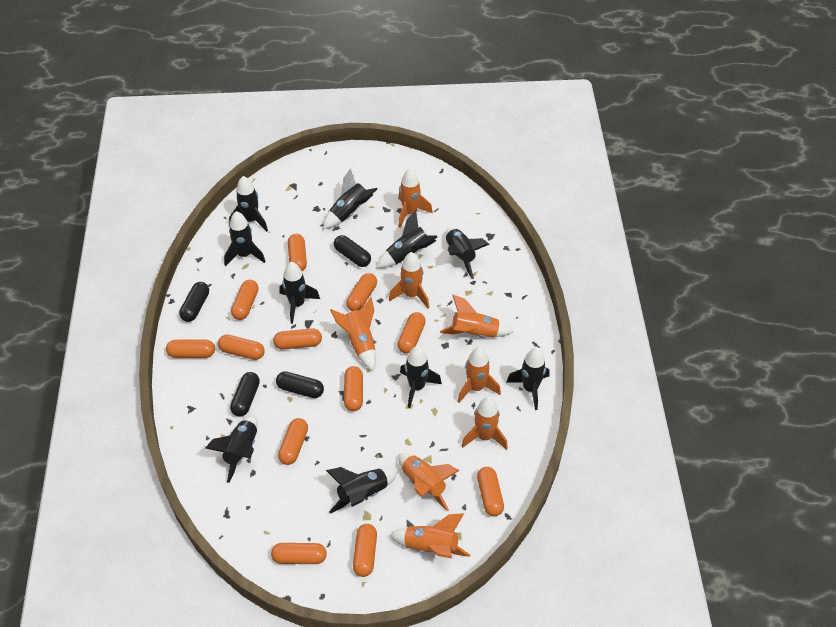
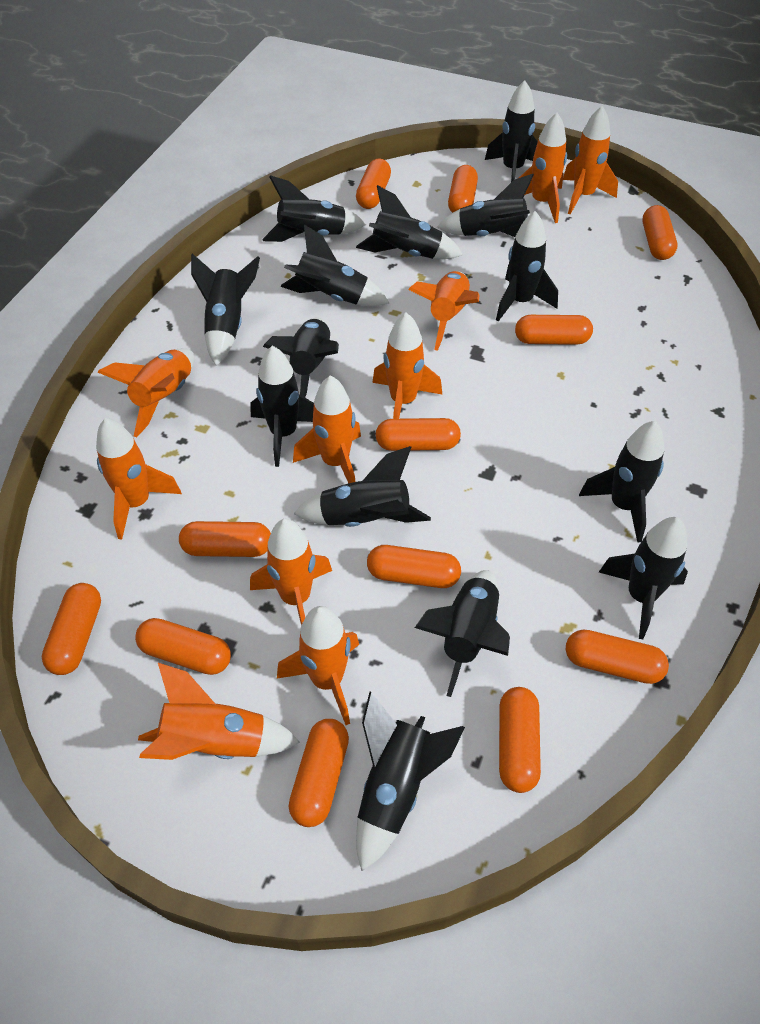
black capsule: [179,282,209,322] [230,372,260,417] [276,371,324,398] [334,235,371,267] = 4 -> none = 0
black rocket: [205,416,258,483] [224,211,266,266] [229,176,268,232] [279,262,320,324] [323,168,377,230] [326,467,398,514] [377,211,437,268] [400,346,442,408] [446,227,490,279] [506,348,549,410] = 10 -> [191,254,260,366] [250,346,314,467] [262,175,366,242] [263,318,339,397] [281,224,389,306] [294,446,431,527] [356,185,463,259] [356,692,465,871] [415,570,510,697] [437,174,534,237] [485,80,538,182] [496,211,558,321] [579,421,664,543] [599,517,688,639] = 14
orange rocket: [330,297,376,371] [389,252,429,309] [389,513,470,558] [398,168,433,228] [398,453,460,512] [440,294,513,338] [458,347,501,403] [462,397,508,450] = 8 -> [96,418,182,540] [97,348,195,437] [138,663,300,760] [250,519,332,625] [277,606,359,725] [293,375,361,483] [372,313,442,419] [408,271,479,351] [519,113,567,223] [563,106,618,215] = 10

